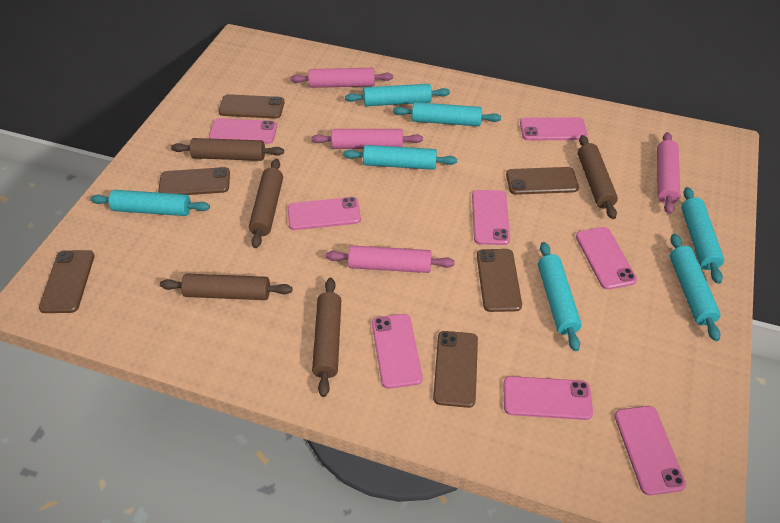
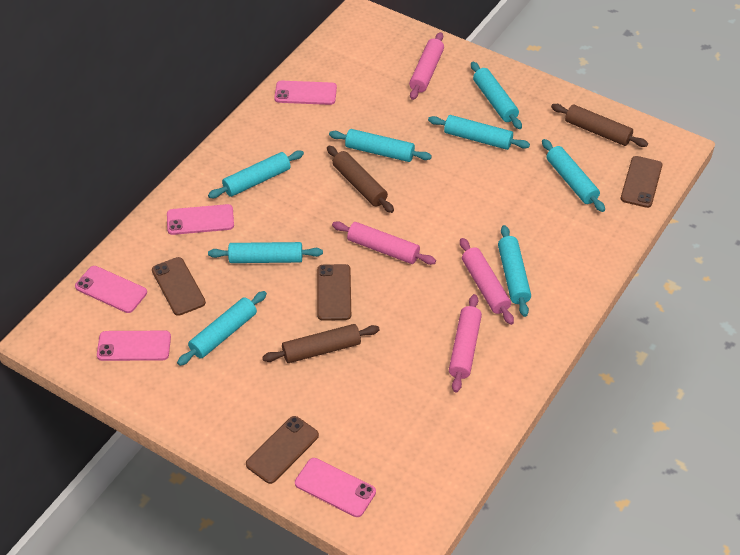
brown phone: [39,250,95,313] [158,167,230,195] [218,94,285,119] [433,331,478,408] [477,249,522,312] [506,167,579,195] = 6 -> [152,257,206,316] [246,416,319,484] [317,264,351,321] [621,156,662,208] = 4
brown rolling pin: [160,273,292,300] [171,138,284,161] [249,159,283,248] [312,278,341,397] [578,135,618,219] = 5 -> [262,324,380,363] [327,146,394,213] [551,104,648,147] = 3
pink phone: [209,118,277,144] [288,197,361,230] [372,314,423,389] [472,190,510,245] [503,376,593,420] [520,117,588,140] [576,227,637,290] [614,406,686,496] = 8 -> [75,266,147,313] [97,331,171,361] [167,204,234,235] [274,81,337,105] [295,458,376,517] = 5
turquoise rolling pin: [91,190,210,216] [343,145,457,170] [345,84,450,106] [393,102,501,126] [538,242,582,351] [670,234,721,341] [681,187,724,284] = 7 -> [177,291,267,366] [208,151,304,198] [208,242,323,263] [329,129,432,162] [428,115,530,150] [471,62,522,129] [498,225,531,317] [542,139,605,212] = 8

